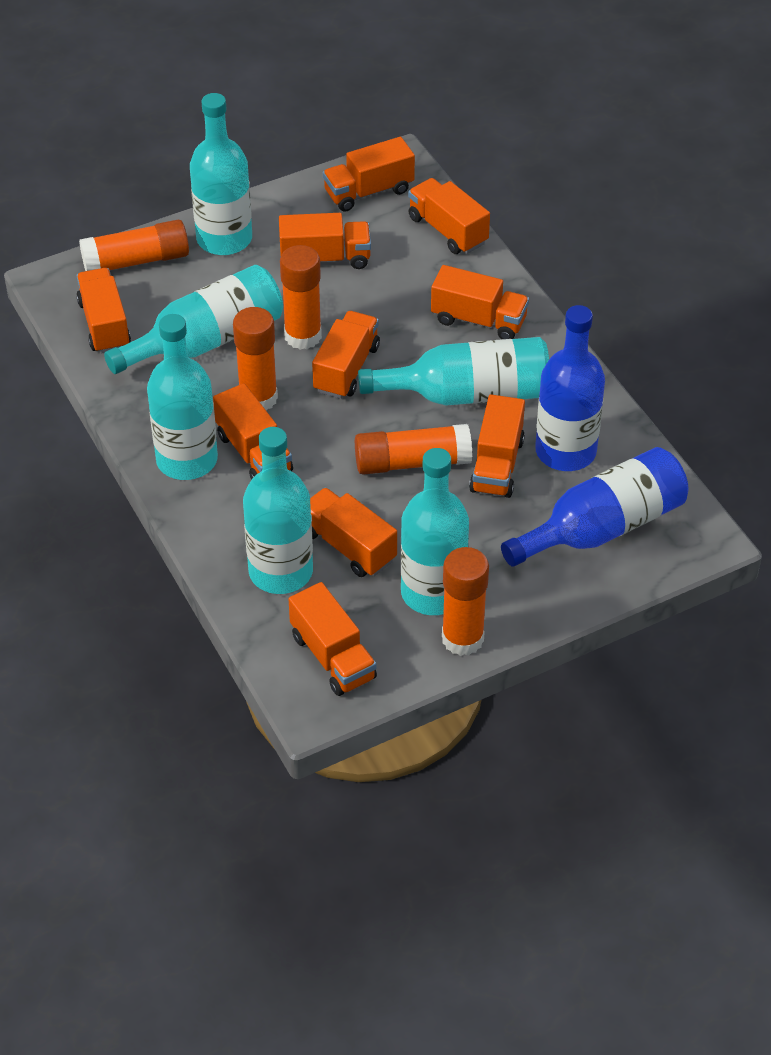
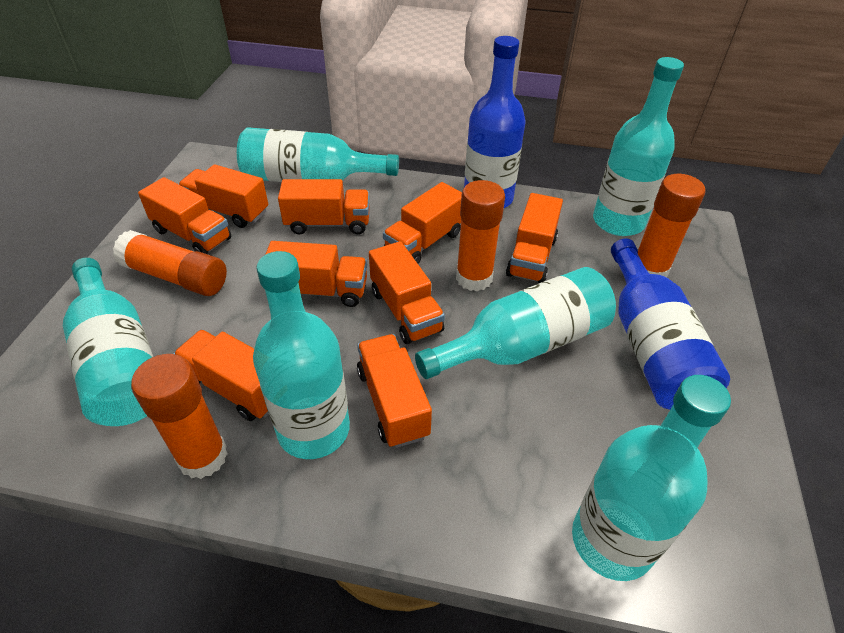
orange glue stick: [79,220,189,271] [233,307,278,411] [280,245,322,350] [355,424,472,475] [442,547,489,656] = 5 -> [113,230,227,296] [131,354,228,479] [456,180,505,291] [638,174,706,278] = 4
orange truck: [77,268,131,354] [213,383,293,480] [279,213,371,269] [289,582,377,696] [310,488,397,577] [312,311,380,399] [323,137,415,212] [408,178,490,254] [431,265,529,339] [469,395,525,498] = 10 -> [138,177,231,254] [173,330,269,421] [179,164,268,228] [265,241,367,307] [278,179,370,235] [357,334,432,448] [369,241,445,344] [383,182,462,264] [506,193,563,283] = 9

